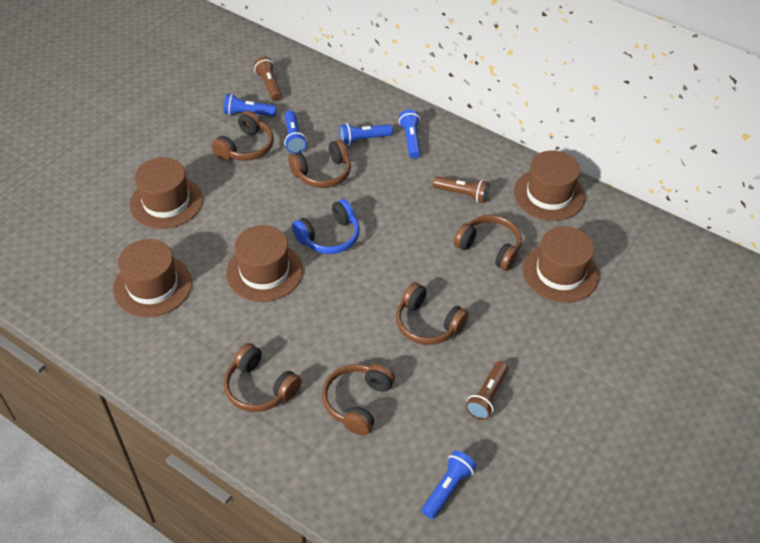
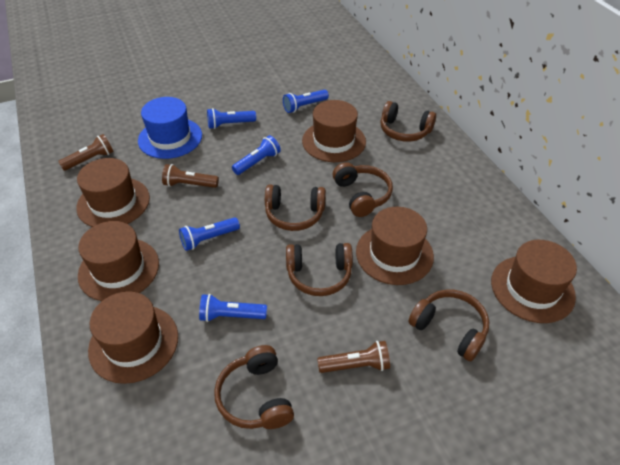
blue hat: none = 0 -> [138,97,202,159] = 1
blue headphones: [292,199,360,254] = 1 -> none = 0
brown hat: [113,239,192,317] [130,157,203,229] [226,225,303,302] [514,150,585,221] [523,226,599,303] = 5 -> [76,158,150,227] [78,221,159,301] [88,291,178,384] [302,100,366,162] [356,207,434,285] [491,240,577,323] = 6

